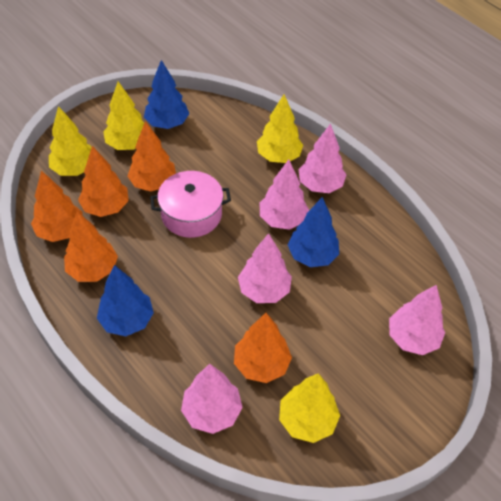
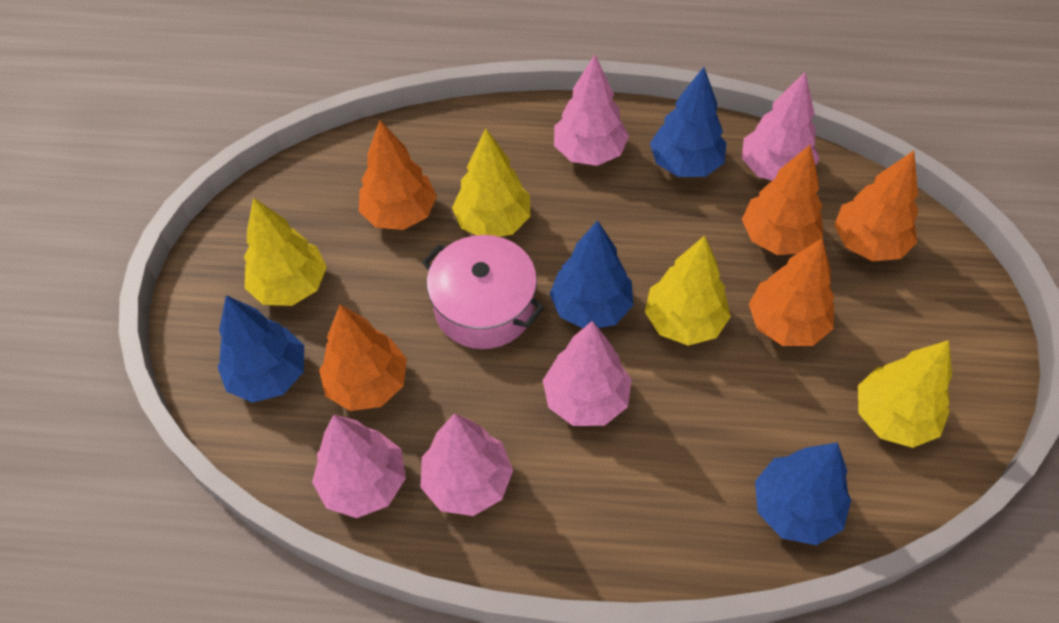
blue tree: [97,265,154,336] [144,60,189,129] [288,197,339,267] = 3 -> [218,295,304,403] [550,220,633,328] [650,67,727,177] [755,442,851,545] = 4

